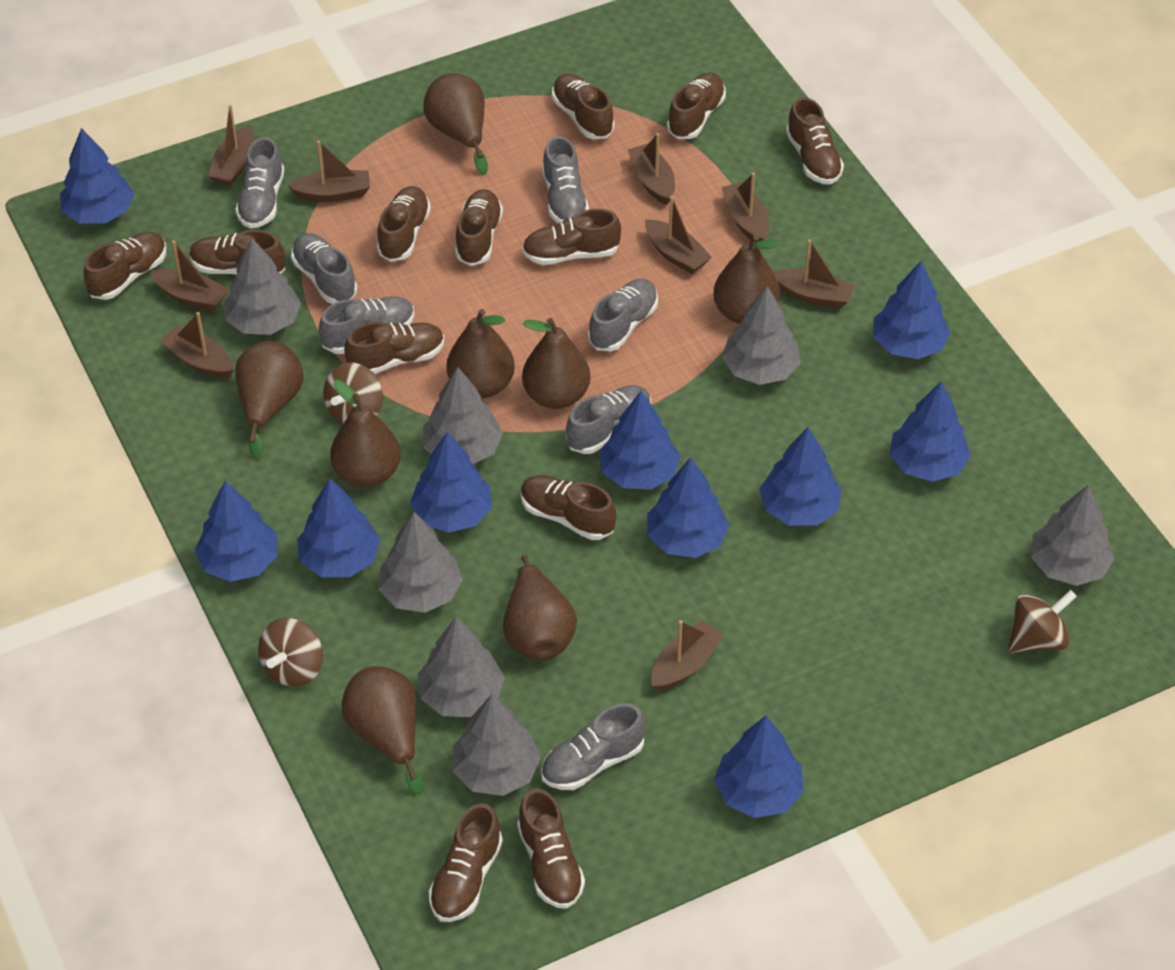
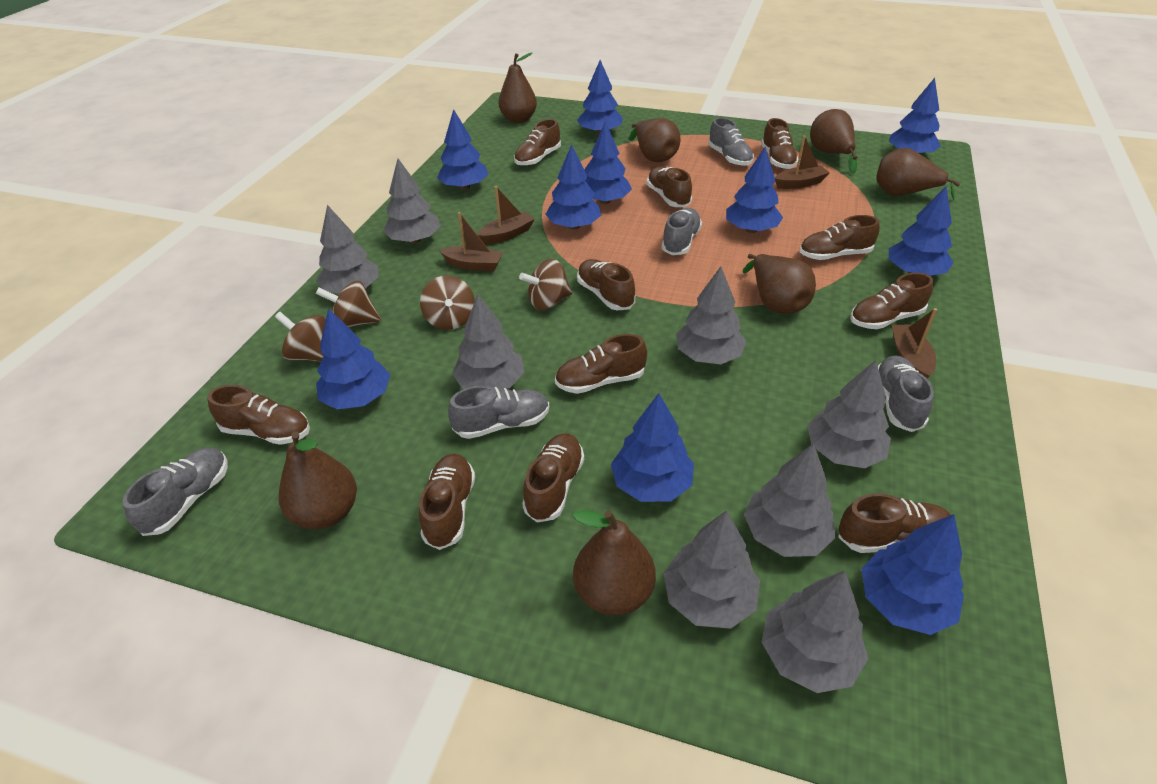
brown boat: [150,240,229,311] [160,312,234,378] [208,105,254,186] [288,140,370,202] [628,133,675,205] [645,196,712,274] [651,620,724,691] [721,173,769,243] [773,239,855,309] = 9 -> [439,212,504,271] [477,186,535,244] [775,135,830,189] [892,308,937,378] = 4
brown pear: [235,341,304,461] [330,380,401,487] [342,666,423,795] [423,74,488,175] [446,309,515,399] [503,555,577,660] [522,318,590,409] [713,235,781,324] = 8 -> [279,431,357,529] [499,53,537,123] [572,510,656,616] [629,118,680,162] [743,254,816,314] [810,109,857,174] [876,148,961,200] = 7
brown shoe: [83,232,166,300] [190,230,285,275] [344,322,444,374] [377,186,431,262] [429,803,503,922] [455,189,503,266] [517,788,585,909] [521,475,616,540] [522,209,621,265] [552,73,615,139] [667,72,726,139] [786,97,844,185] = 12 -> [207,385,310,445] [419,454,475,550] [514,119,561,166] [522,434,584,523] [555,334,647,394] [577,259,635,310] [647,167,692,207] [761,118,799,169] [800,215,880,260] [838,493,951,553] [850,273,933,329] = 11
brown spinning top: [258,618,323,687] [323,363,383,424] [1008,590,1077,653] = 3 -> [275,312,326,362] [316,281,381,328] [420,275,475,330] [519,259,573,310] = 4
grey shoe: [235,137,284,228] [291,233,357,304] [319,296,414,354] [541,703,645,790] [542,136,589,223] [566,385,651,454] [588,279,658,351] = 7 -> [122,448,228,536] [448,386,549,439] [662,208,702,255] [708,117,754,166] [878,355,934,432] = 5
grey tree: [224,237,301,335] [378,512,463,613] [418,617,505,717] [423,367,503,464] [452,694,541,796] [722,286,801,385] [1031,484,1115,586] = 7 -> [316,205,379,294] [383,159,440,243] [452,294,525,389] [664,510,760,629] [676,266,746,364] [744,443,836,557] [762,570,868,693] [807,360,891,468] = 8

